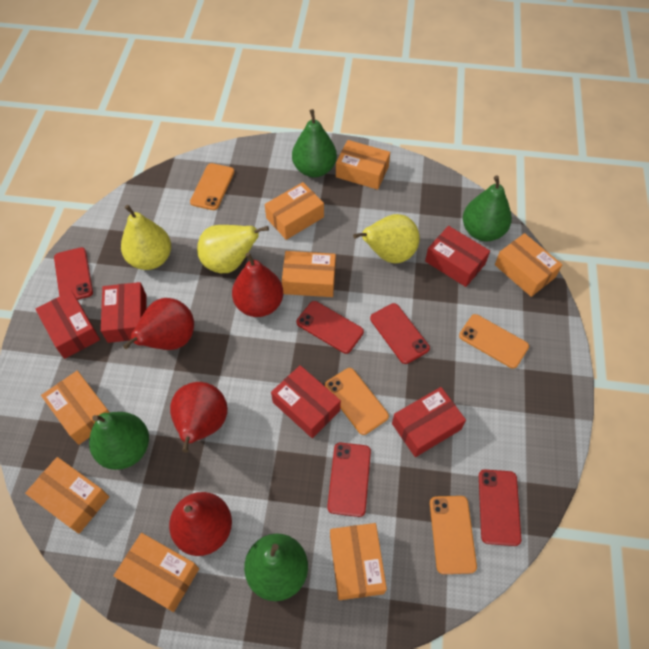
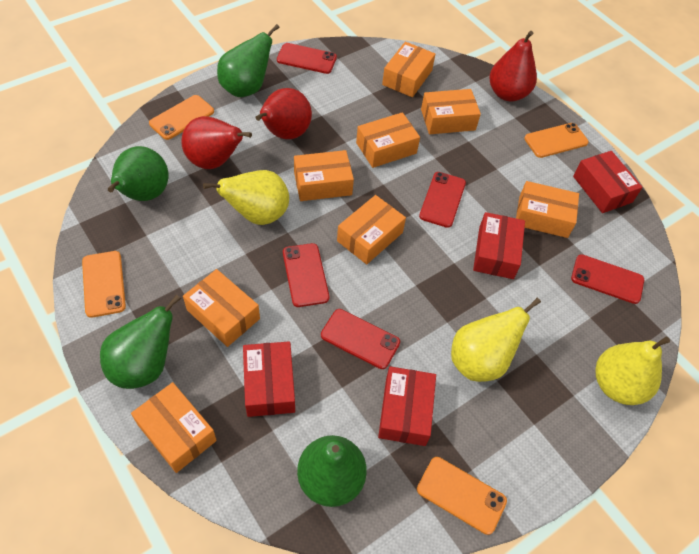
red box: [35,291,100,359] [101,282,146,343] [271,365,341,438] [392,387,466,457] [425,226,490,287] = 5 -> [243,341,295,417] [378,366,436,446] [473,212,525,279] [573,151,642,213] = 4
red pear: [123,298,194,350] [169,492,232,556] [170,382,228,453] [232,252,283,317] = 4 -> [181,116,252,169] [255,88,312,139] [489,31,537,101] = 3

